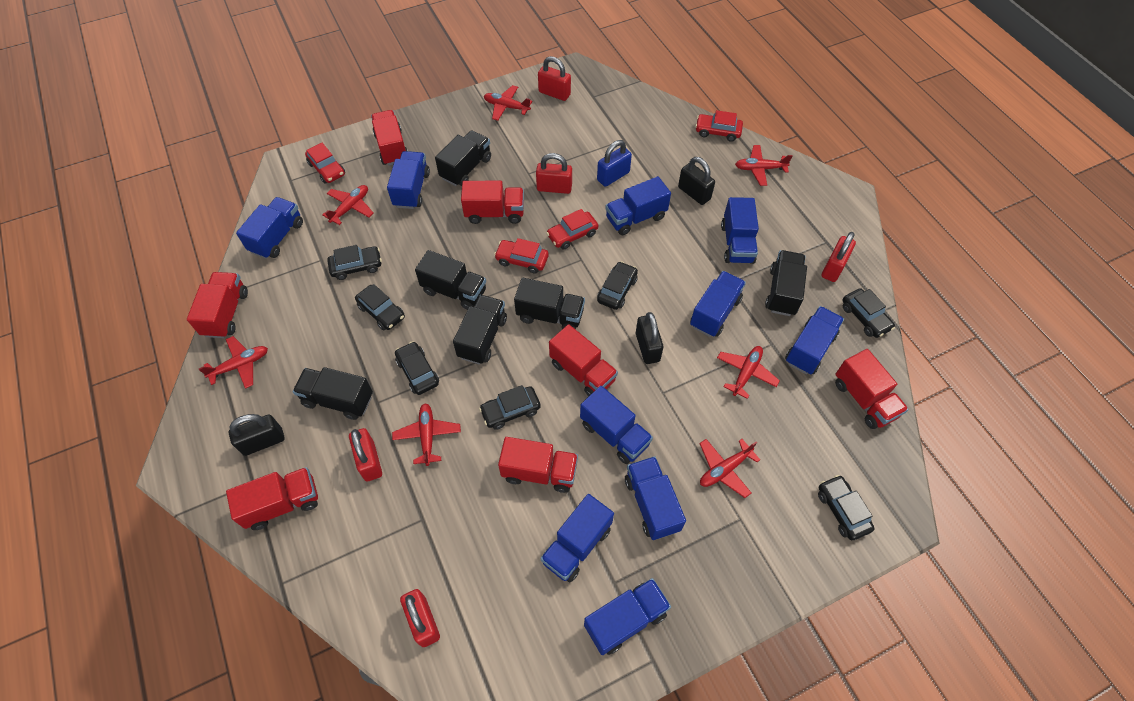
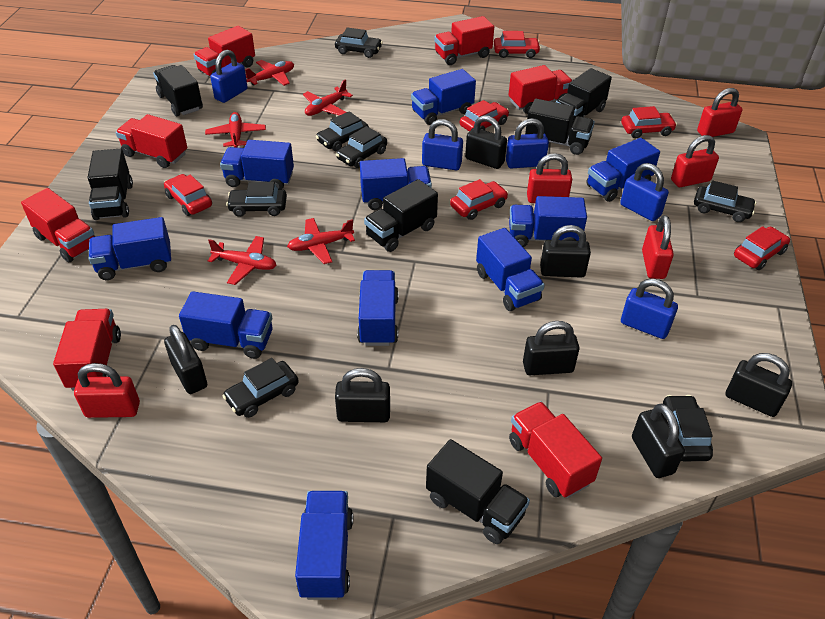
black padlock: [229,414,285,456] [636,312,663,364] [678,157,715,205] = 3 -> [164,325,207,394] [335,368,390,422] [465,115,507,169] [523,321,579,375] [540,225,591,278] [632,403,685,478] [726,353,792,417] = 7
blue padlock: [597,140,632,187] = 1 -> [210,50,247,103] [422,119,463,170] [506,118,549,169] [620,163,669,221] [621,278,678,339] = 5
red car: [305,143,345,184] [494,238,549,274] [546,209,598,249] [695,110,743,142] = 4 -> [164,174,212,216] [450,179,508,220] [460,100,509,131] [494,31,541,58] [621,106,677,138] [734,226,790,270] = 6
red plane: [199,336,268,389] [322,185,373,225] [392,403,461,466] [484,85,532,121] [699,439,760,498] [717,346,780,399] [735,145,792,186] = 7 -> [205,112,266,148] [208,236,277,285] [245,60,294,86] [287,218,355,264] [303,79,353,116] = 5

